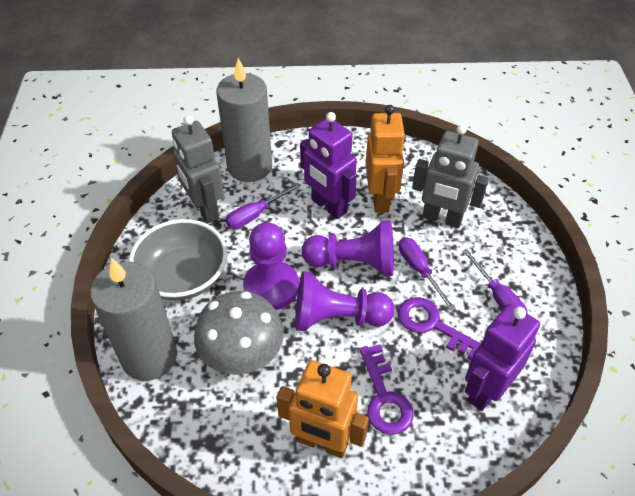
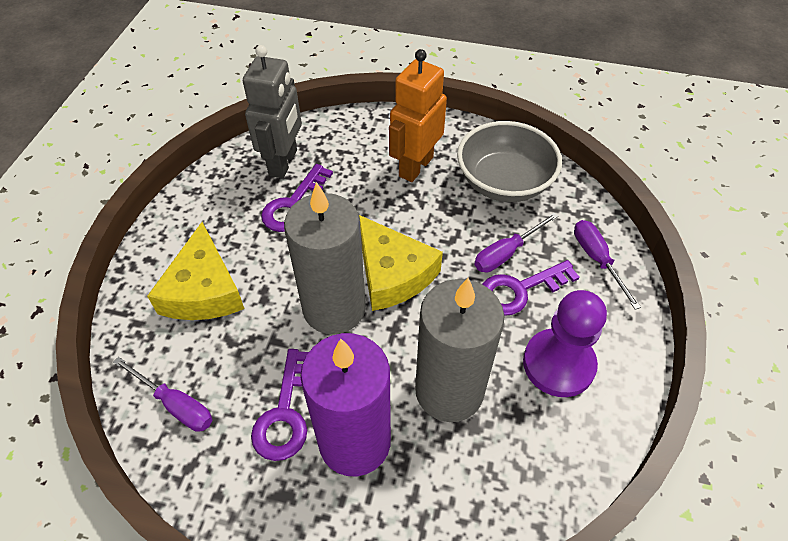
grey mushroom: [194,291,284,375] = 1 -> none = 0
grey robot: [172,115,224,224] [412,124,489,228] = 2 -> [243,45,302,178] = 1
orange robot: [276,360,369,458] [366,105,406,213] = 2 -> [389,49,447,182] = 1
purple candle: none = 0 -> [300,333,391,476] = 1
purple key: [359,344,414,435] [398,297,481,360] = 2 -> [251,349,309,461] [261,164,333,232] [482,260,580,316] = 3
purple pawn: [243,222,299,310] [295,271,395,331] [302,220,394,276] = 3 -> [523,290,607,397] = 1
purple robot: [300,112,357,219] [465,304,540,411] = 2 -> none = 0
yellow cheese: none = 0 -> [147,222,245,320] [359,215,443,311] = 2

